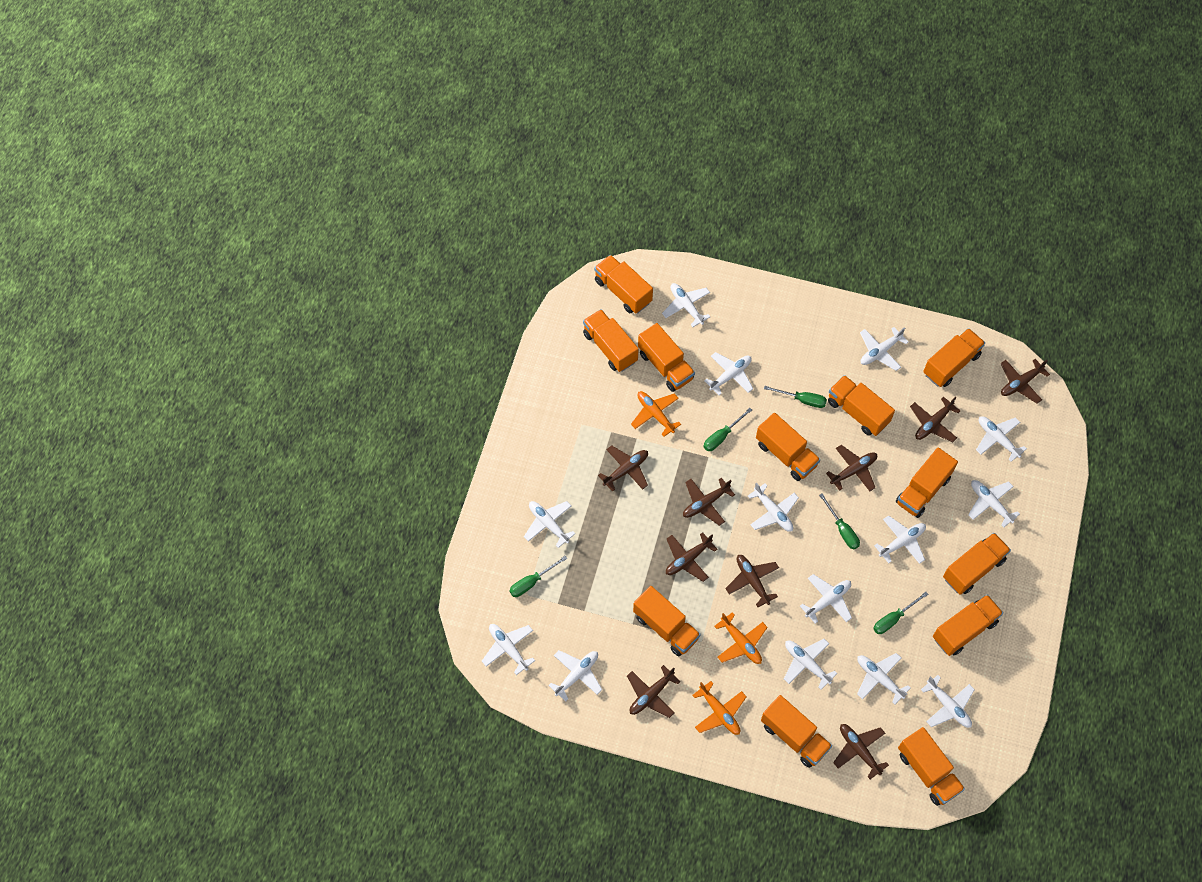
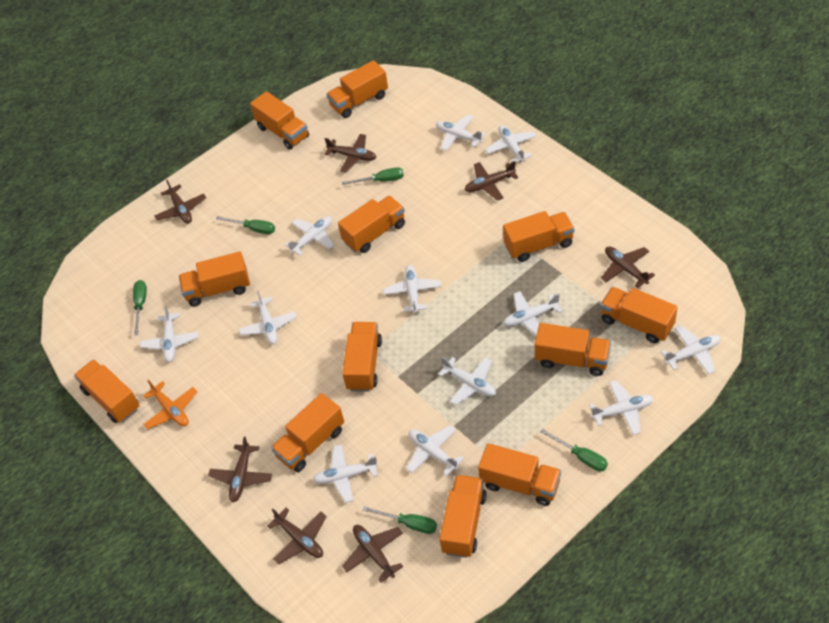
brown plane: [598,446,648,492] [627,665,681,718] [666,532,718,582] [683,478,735,526] [725,555,779,607] [826,445,877,491] [833,724,889,779] [910,397,960,442] [1000,359,1050,403] = 9 -> [154,180,206,224] [208,436,272,502] [267,508,327,564] [324,134,376,173] [342,525,403,583] [465,161,518,201] [601,246,655,288] = 7
orange plane: [631,391,681,437] [692,681,746,735] [714,612,768,664] = 3 -> [143,380,198,429] = 1
white plane: [482,624,535,675] [524,501,576,548] [548,650,602,701] [662,283,710,327] [704,352,753,395] [748,482,799,532] [784,639,837,690] [800,574,852,624] [857,653,910,704] [860,327,908,371] [874,516,926,564] [921,675,975,728] [968,480,1020,527] [976,416,1027,462] = 14 -> [140,306,199,362] [239,291,297,344] [285,216,335,256] [313,444,378,503] [383,265,442,313] [406,425,464,476] [436,115,486,151] [438,357,496,405] [485,125,537,162] [503,291,562,335] [589,380,654,435] [661,325,721,375] = 12

